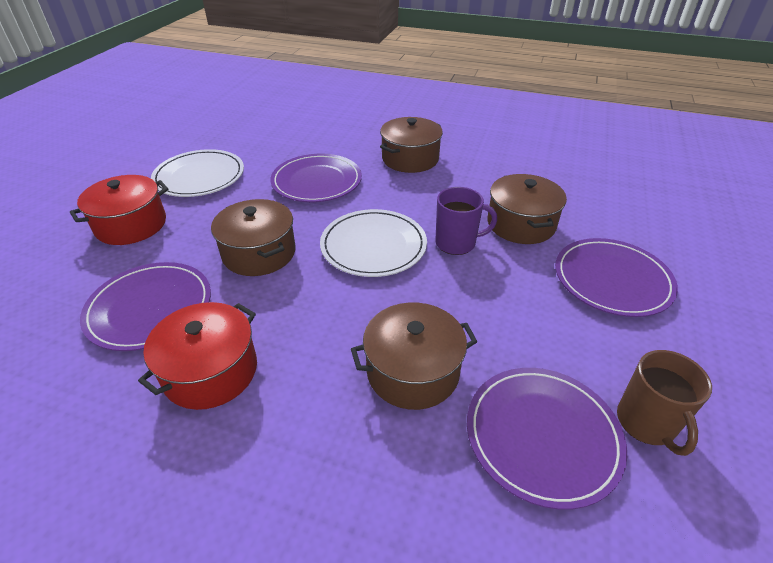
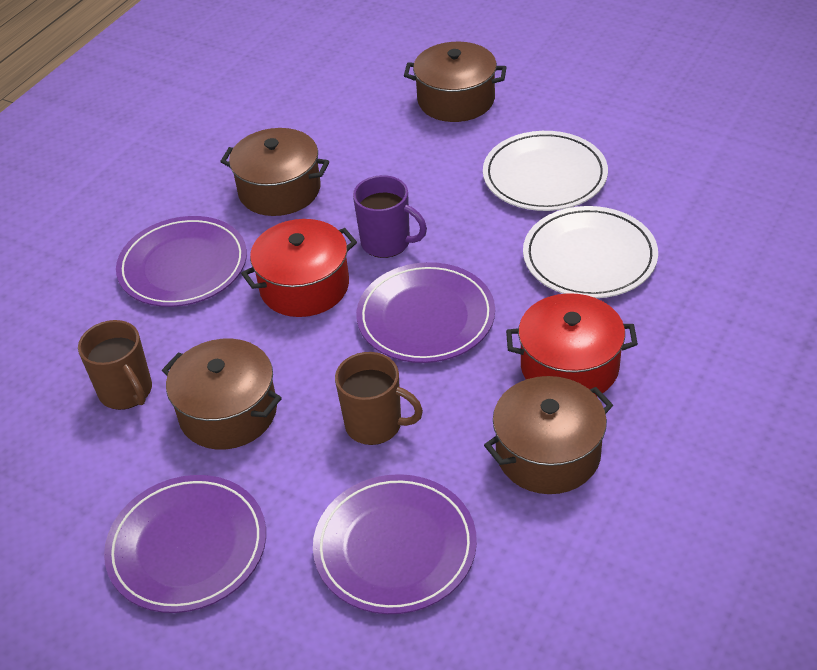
brown mug: [617,350,712,456] = 1 -> [78,320,152,410] [335,352,423,445] = 2

